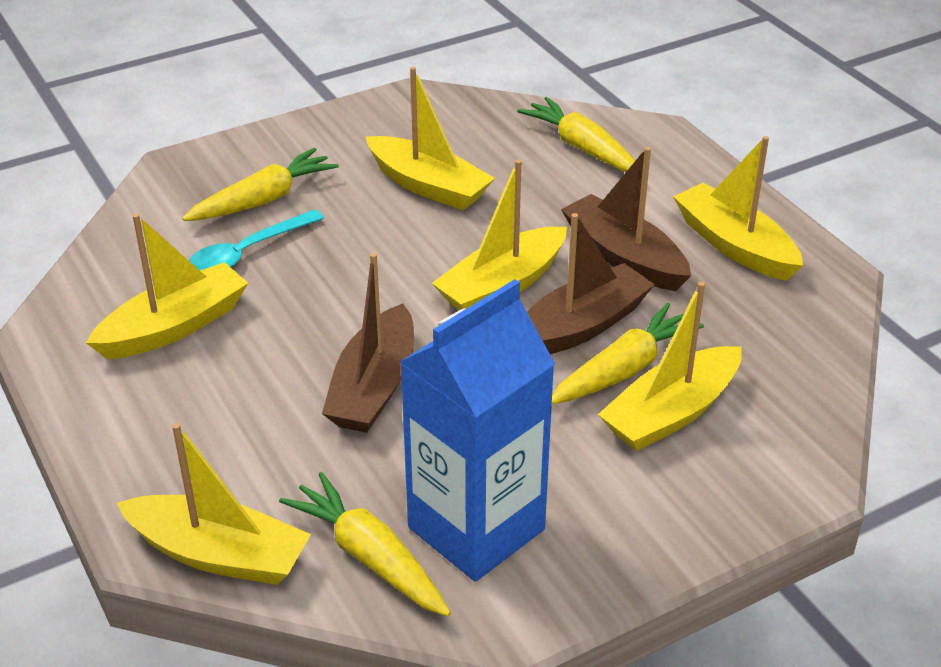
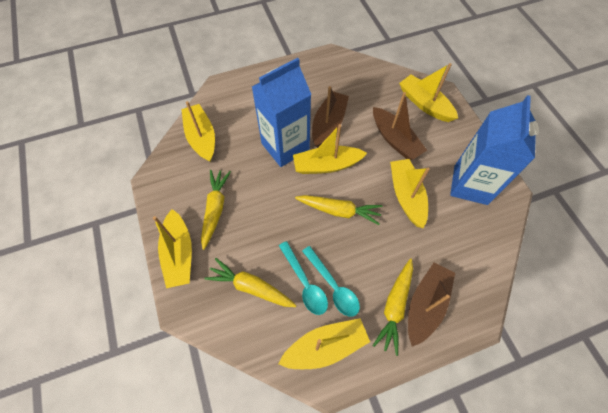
blue carton: [400,279,555,581] = 1 -> [252,58,312,167] [450,95,539,205] = 2
turquoise spoon: [189,209,324,270] = 1 -> [279,241,328,315] [302,246,360,317] = 2

